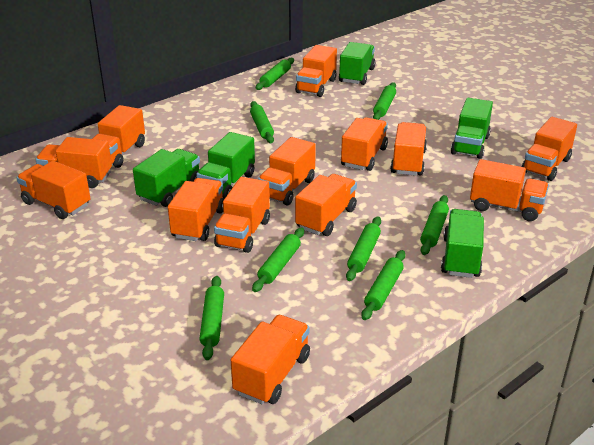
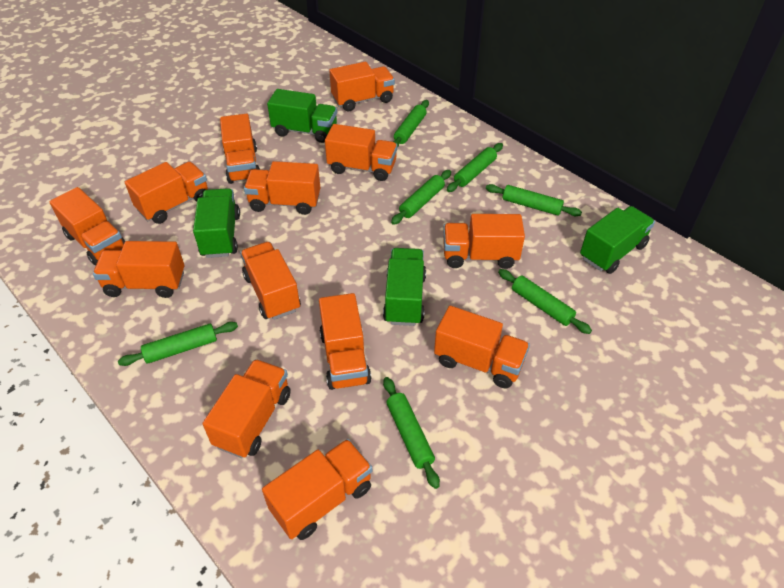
green rolling pin: [199,276,224,360] [250,101,274,143] [252,227,304,292] [256,58,294,90] [346,216,381,281] [361,250,405,320] [373,82,396,120] [420,195,449,255] = 8 -> [118,322,238,366] [383,377,440,489] [391,170,451,225] [393,100,429,146] [447,143,503,192] [486,184,582,216] [498,269,592,334] = 7
green truck: [133,149,200,207] [196,132,255,199] [339,42,375,85] [441,209,484,278] [451,98,493,159] = 5 -> [193,188,240,258] [267,89,337,143] [383,248,426,326] [580,206,655,274] = 4

